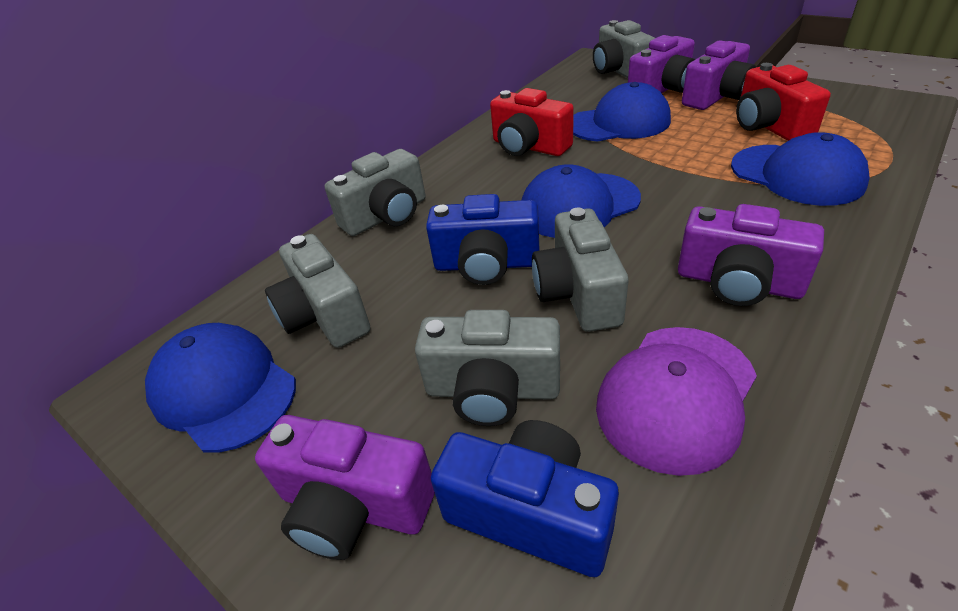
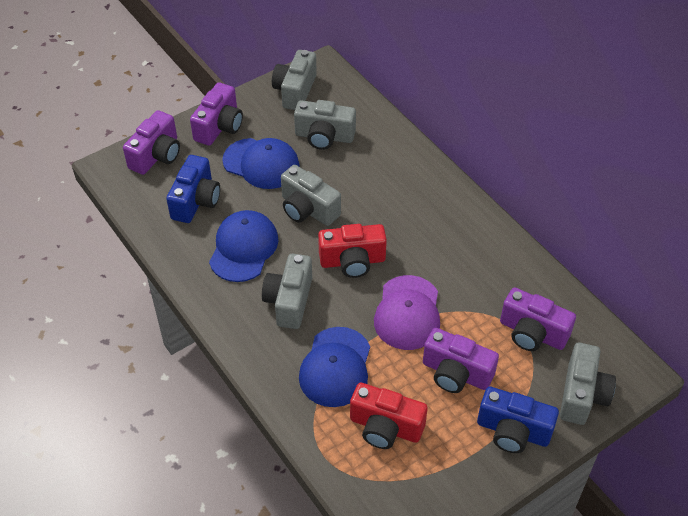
blue cap: [145,323,296,452] [522,164,641,238] [573,82,671,142] [731,132,870,206] = 4 -> [209,210,278,282] [222,138,300,189] [299,327,370,407] = 3

